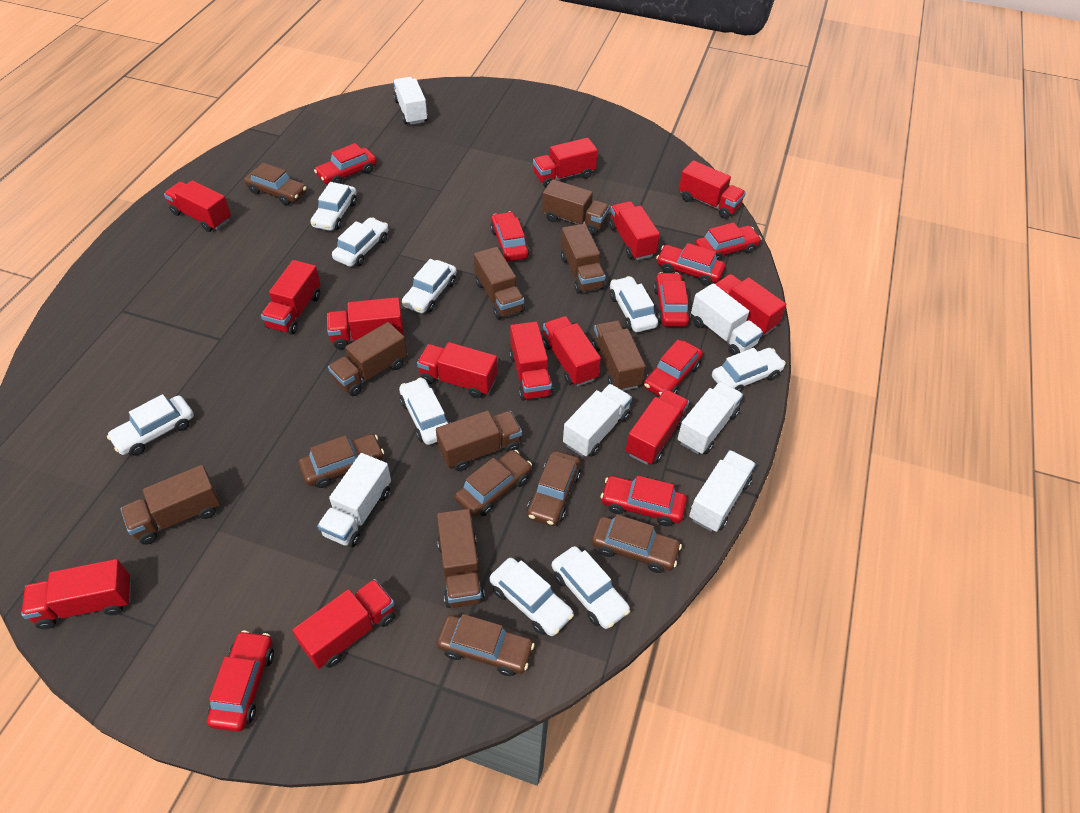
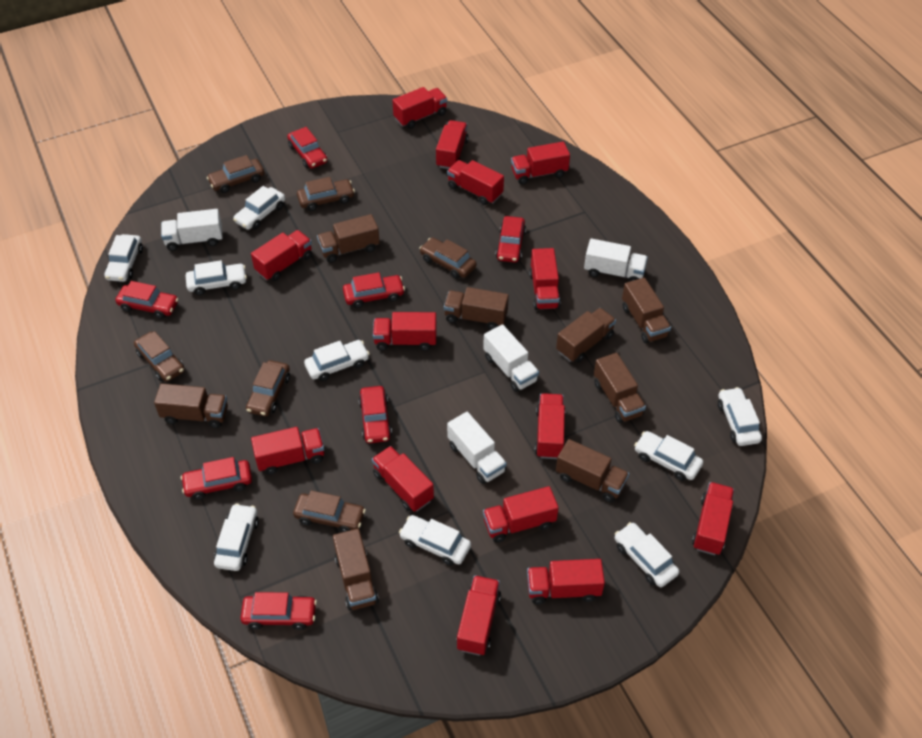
red car: [207,630,274,732] [314,143,377,184] [490,212,529,261] [601,476,687,527] [644,340,703,396] [654,272,690,327] [656,243,725,286] [695,222,762,261] = 8 -> [115,281,179,319] [181,457,252,500] [240,592,317,630] [287,127,327,169] [343,272,405,308] [359,386,392,443] [496,216,526,263] = 7
red truck: [21,559,131,629] [164,180,231,232] [261,260,321,335] [292,579,395,669] [327,297,404,349] [417,342,498,398] [509,322,553,400] [533,138,598,188] [542,316,601,386] [609,201,660,260] [626,389,689,465] [679,160,746,219] [715,274,786,336] = 13 -> [251,230,312,281] [251,427,324,475] [372,446,434,512] [373,312,437,351] [392,87,447,129] [436,120,469,169] [447,160,504,205] [456,575,501,656] [483,486,559,543] [511,142,570,185] [527,559,605,604] [529,248,561,310] [535,393,565,459] [692,482,734,555] = 14
white truck: [317,453,391,547] [393,77,428,125] [563,384,632,457] [677,382,743,454] [689,450,756,532] [691,283,763,356] = 6 -> [161,209,222,251] [447,412,507,484] [483,324,539,392] [584,239,648,282] = 4

